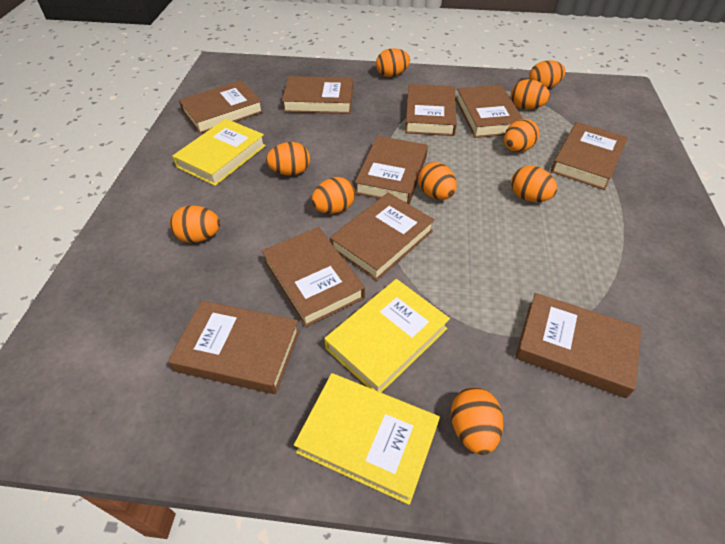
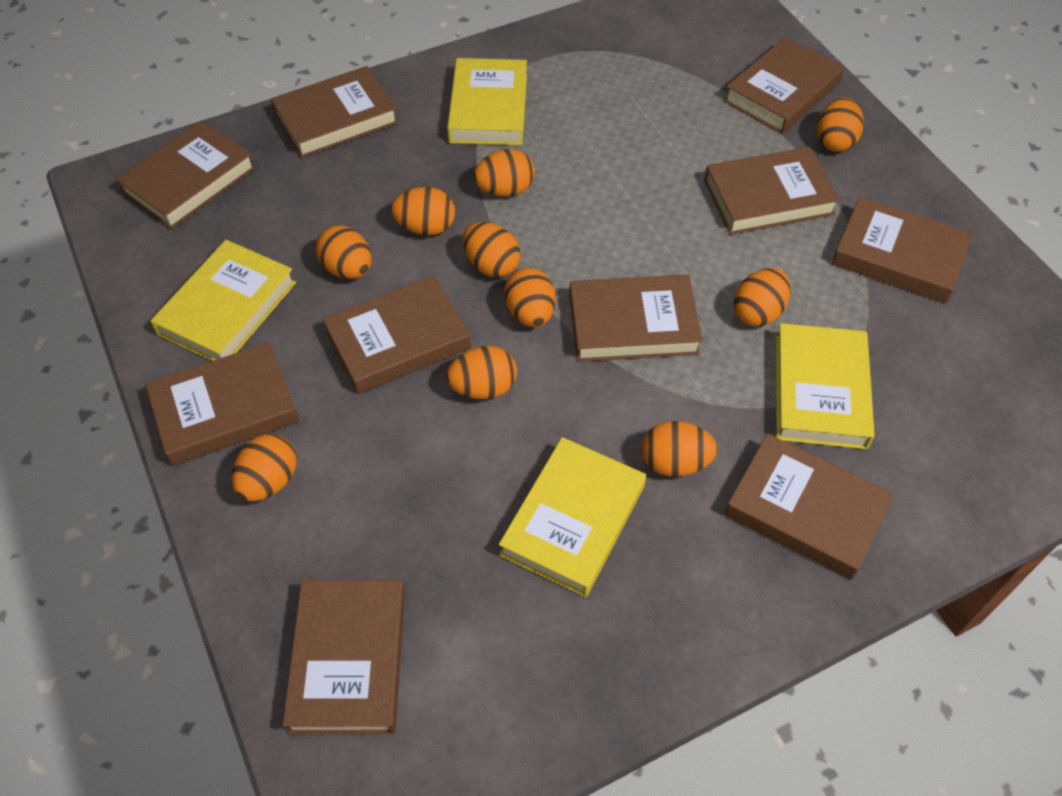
yellow book: [173,119,266,186] [294,373,440,505] [324,279,450,393] = 3 -> [150,240,296,361] [447,58,527,145] [499,437,646,597] [775,323,875,449] = 4

